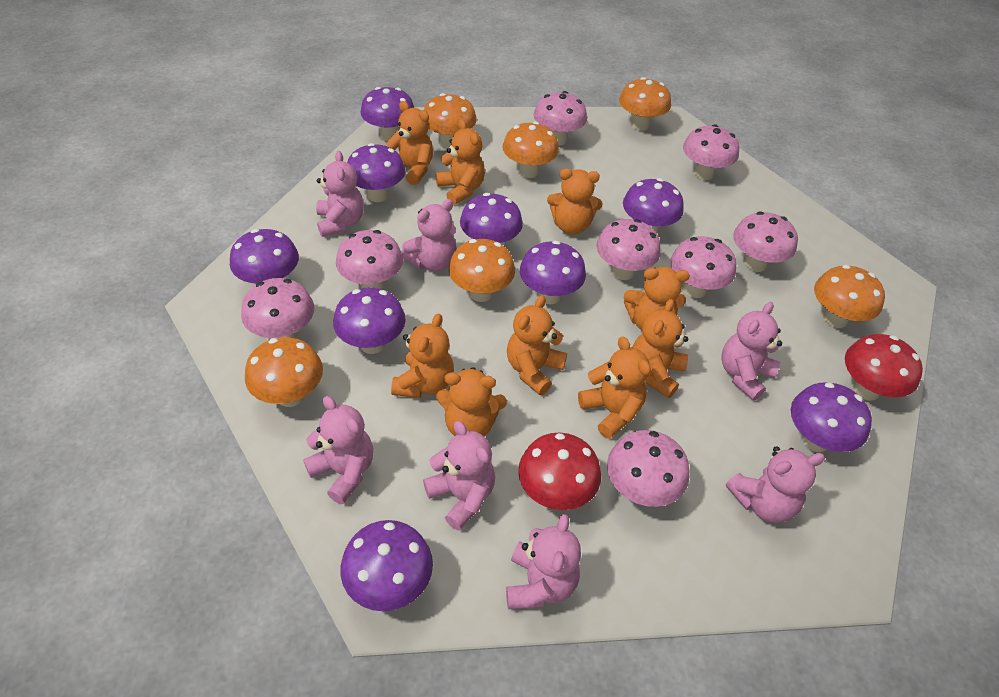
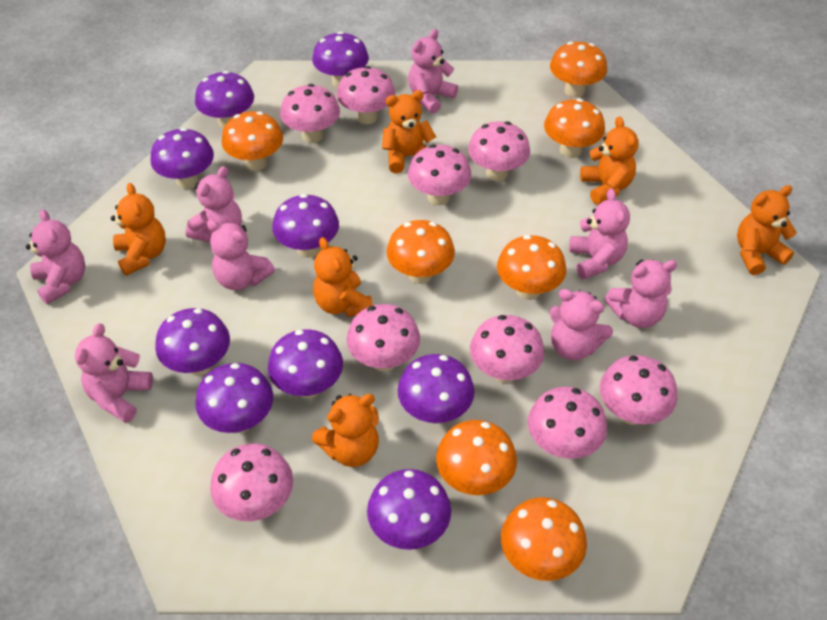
orange mushroom: [245,337,323,407] [424,93,477,148] [449,239,515,302] [503,122,559,178] [619,77,671,131] [814,265,885,328] = 6 -> [222,111,283,171] [387,220,455,284] [436,420,517,495] [497,235,566,300] [501,497,587,581] [544,99,605,158] [550,42,607,98] = 7
orange teddy bear: [386,101,433,185] [391,313,454,398] [436,119,485,205] [436,367,507,437] [507,295,567,395] [547,168,603,235] [578,337,651,439] [624,267,690,330] [632,299,688,398] = 9 -> [111,183,166,276] [312,394,379,467] [313,237,373,317] [382,90,436,173] [580,116,638,204] [737,185,797,275] = 6
pink mushroom: [241,278,314,338] [336,230,403,289] [533,91,587,146] [596,219,661,280] [607,430,689,507] [670,236,736,298] [683,124,739,180] [733,212,798,272] = 8 -> [210,444,293,521] [280,84,340,143] [337,66,395,124] [347,304,420,372] [408,144,471,205] [468,121,530,181] [470,315,544,383] [528,387,607,459] [600,355,678,425] = 9
pink teddy bear: [303,396,373,504] [316,151,364,237] [401,199,457,271] [423,421,495,531] [506,514,581,609] [721,302,782,401] [726,446,825,523] = 7 -> [26,209,85,304] [75,323,153,423] [186,166,242,242] [207,220,275,290] [408,29,458,114] [549,289,613,360] [569,189,630,279] [604,259,677,328] = 8
red mushroom: [518,432,601,510] [845,334,923,401] = 2 -> none = 0

